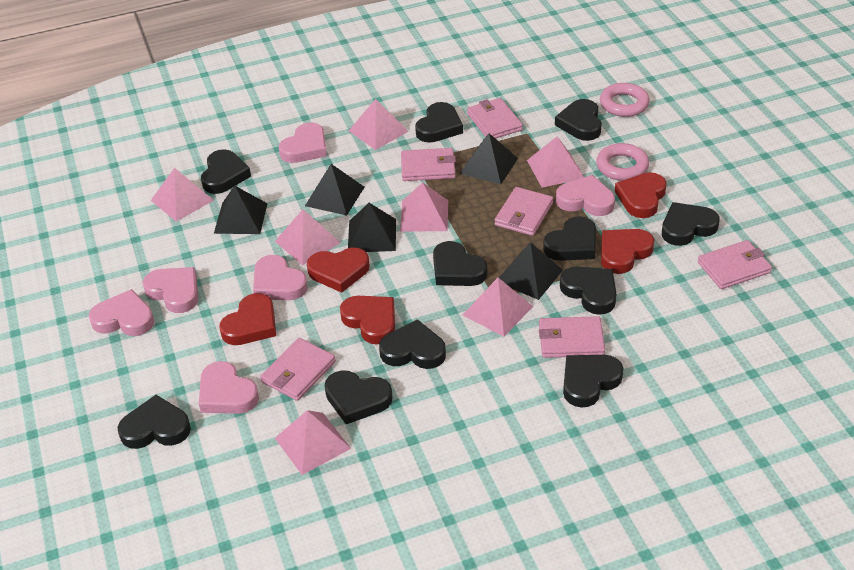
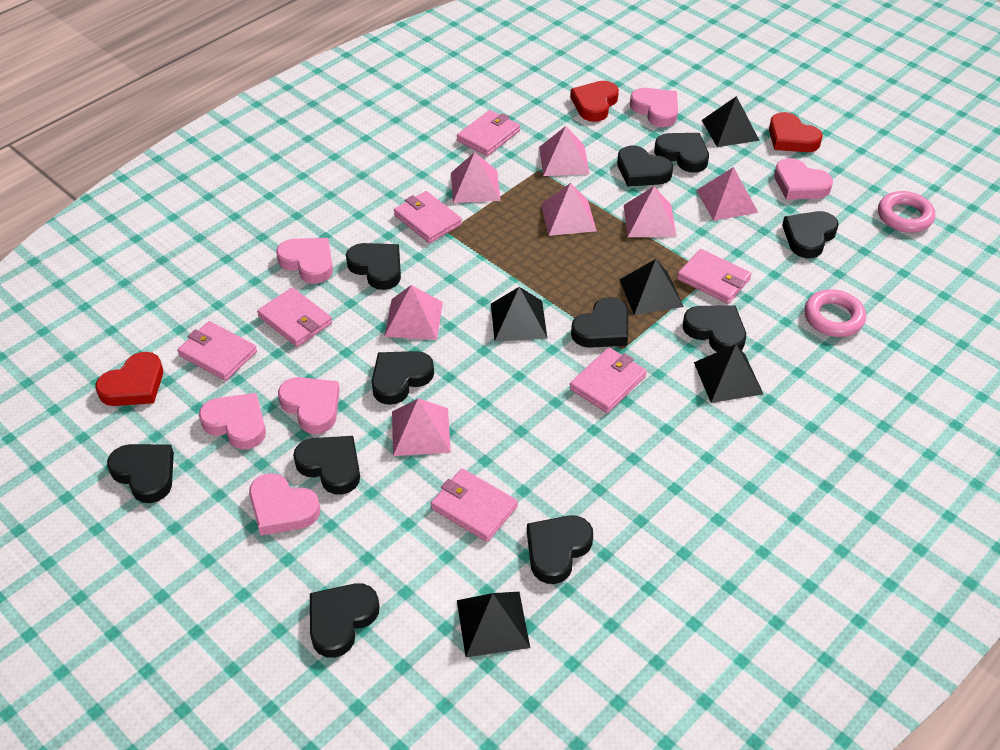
pink wallet: [260,338,336,401] [401,148,456,181] [467,98,523,139] [495,187,554,236] [539,316,605,358] [698,240,772,289] = 6 -> [177,321,257,381] [257,287,332,347] [394,191,462,243] [431,468,518,542] [457,110,520,156] [569,347,647,413] [677,249,752,304] = 7
red heart: [219,293,276,345] [307,248,370,293] [340,296,395,345] [601,229,654,274] [615,172,667,218] = 5 -> [95,352,163,406] [570,81,619,122] [769,112,823,152] = 3

